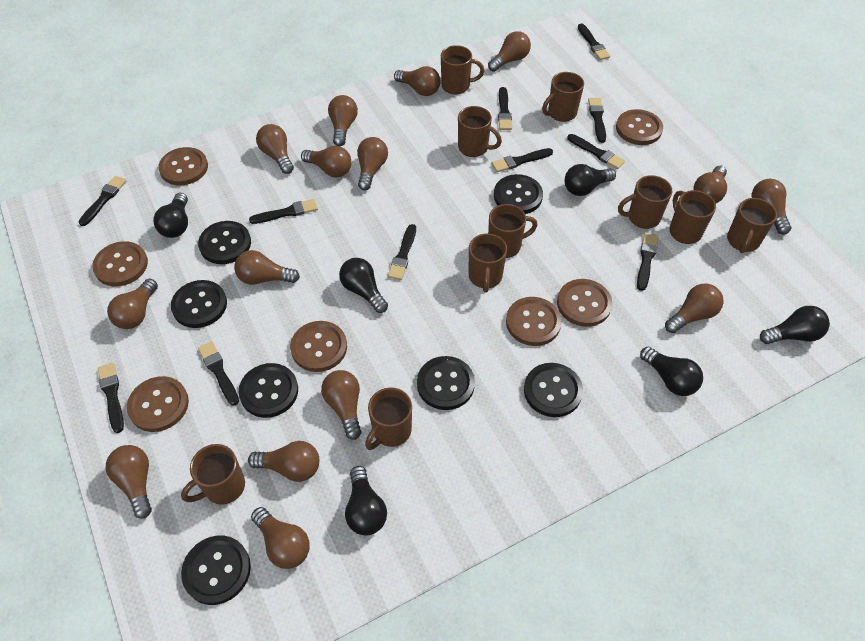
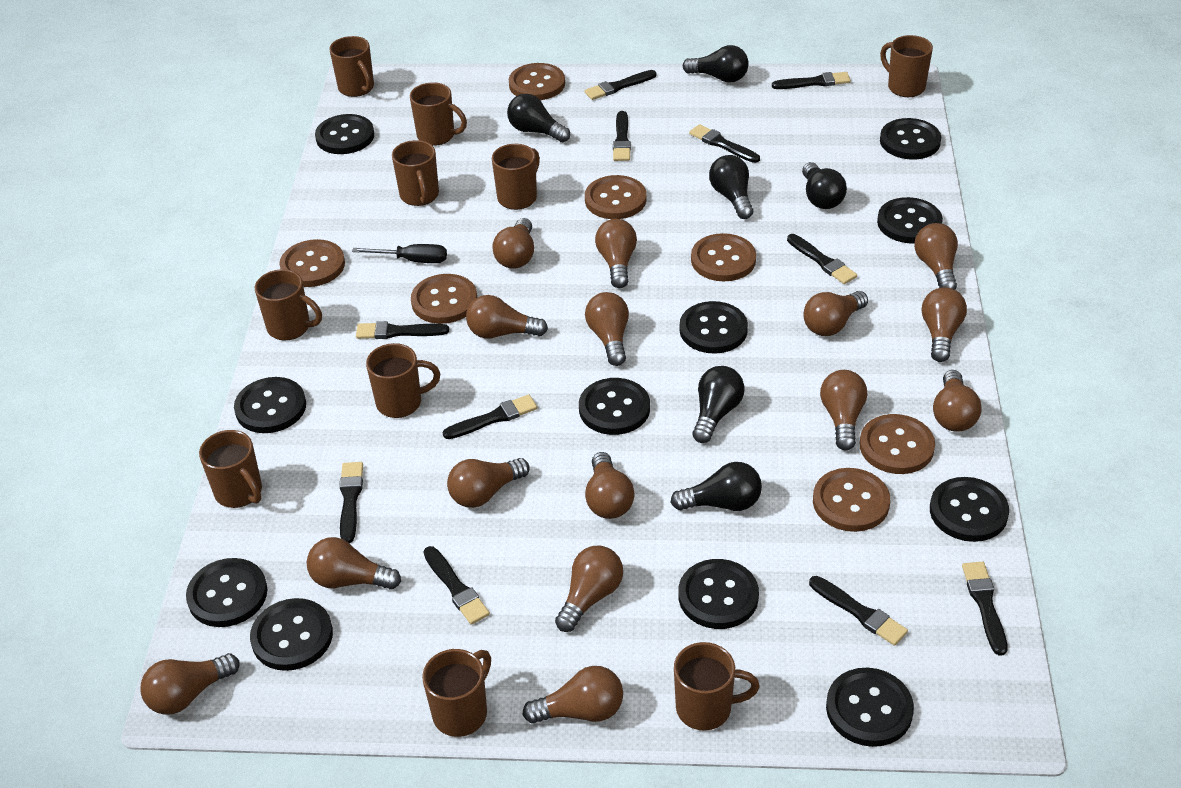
black button: [171,280,227,328] [181,536,251,605] [198,221,251,264] [239,363,298,418] [417,356,475,410] [494,174,543,214] [524,363,583,417] = 7 -> [186,558,268,627] [234,377,306,433] [250,598,333,671] [315,114,374,154] [579,378,650,435] [678,559,759,629] [679,301,748,354] [826,668,914,747] [877,197,943,243] [880,118,941,160] [930,477,1009,542] = 11
black screwdriver: none = 0 -> [352,244,447,263] = 1

